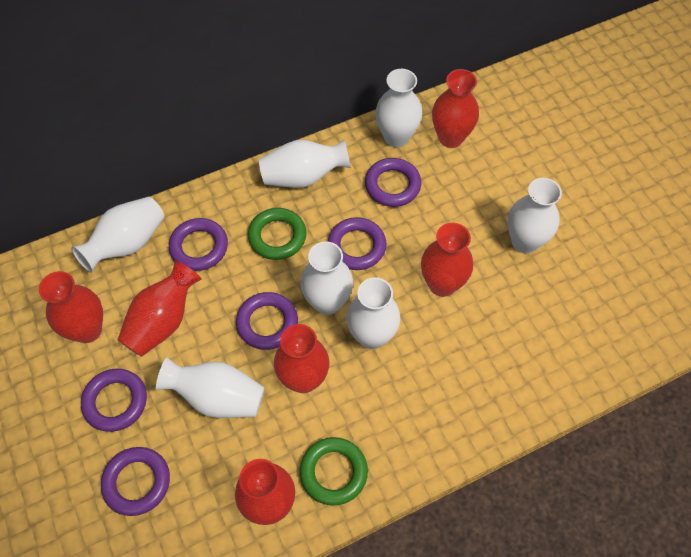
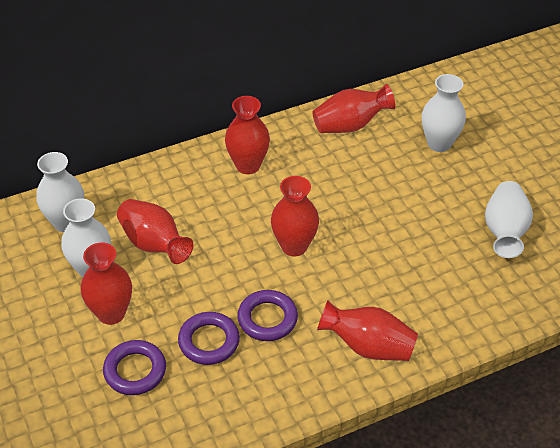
green ring: [248,208,307,260] [300,437,368,506] = 2 -> none = 0
purple ring: [81,369,147,432] [101,447,170,516] [169,218,228,271] [236,292,298,350] [328,217,387,270] [365,158,421,207] = 6 -> [103,340,166,395] [178,312,240,365] [237,290,298,341] = 3
white vase: [71,197,164,273] [156,357,265,418] [259,139,351,188] [300,242,353,315] [346,277,401,349] [375,69,422,147] [508,178,562,253] = 7 -> [36,152,84,232] [61,198,111,278] [421,74,466,152] [485,181,533,258] = 4

